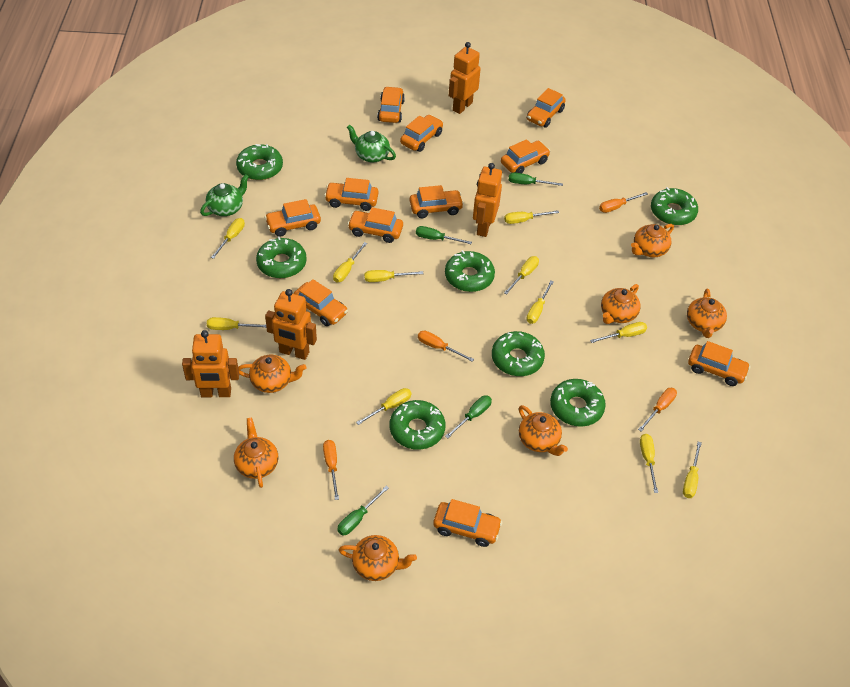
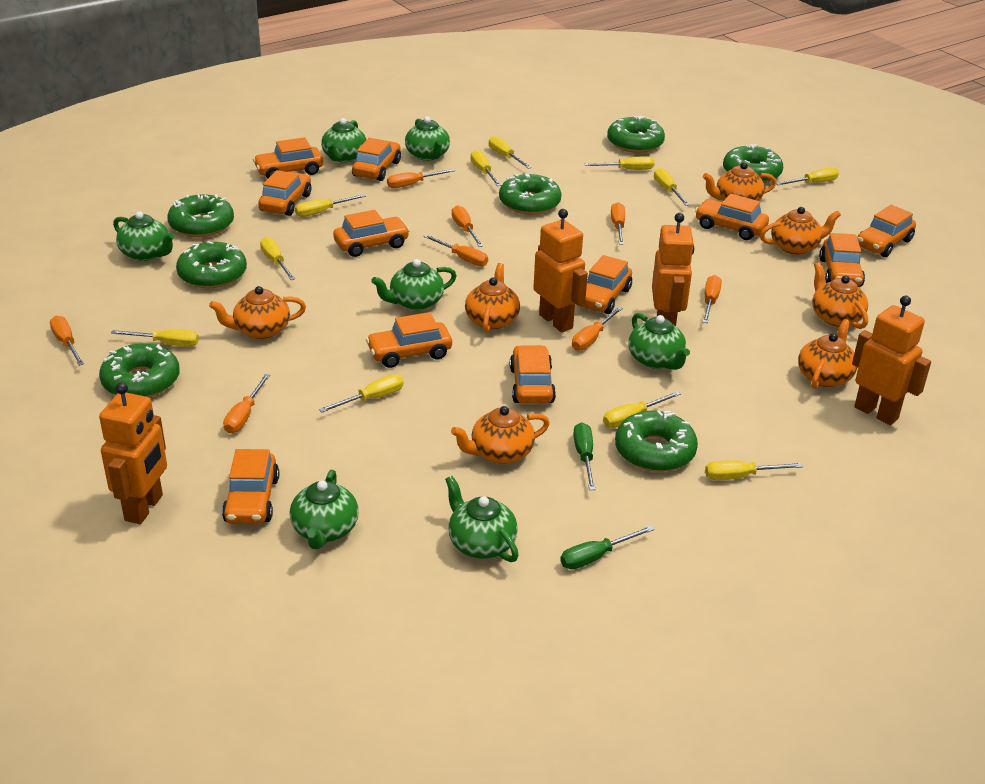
green screwdriver: [337,486,389,535] [416,226,472,244] [445,395,492,438] [509,172,563,186] = 4 -> [560,526,654,569] [573,422,595,490] = 2
green teapot: [200,174,249,216] [347,125,396,163] = 2 -> [113,211,175,261] [290,470,359,549] [321,118,367,163] [371,259,457,310] [405,116,450,161] [445,476,519,562] [629,313,690,370] = 7
orange screwdriver: [323,440,339,500] [418,331,474,362] [599,192,648,213] [638,388,677,432] = 4 -> [50,316,84,366] [223,374,270,433] [387,169,455,188] [423,234,488,267] [452,205,483,247] [572,307,623,351] [611,202,625,245] [703,275,722,323] = 8

